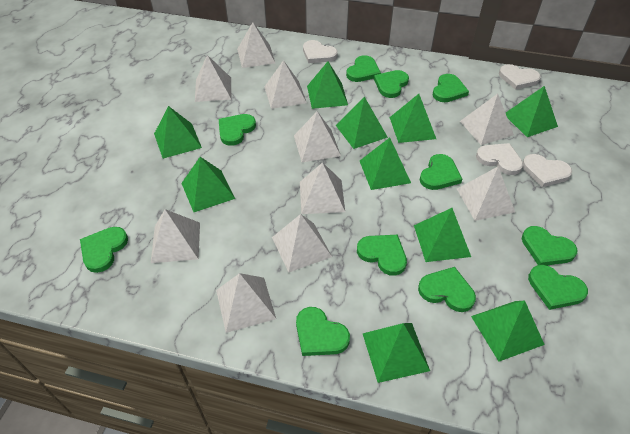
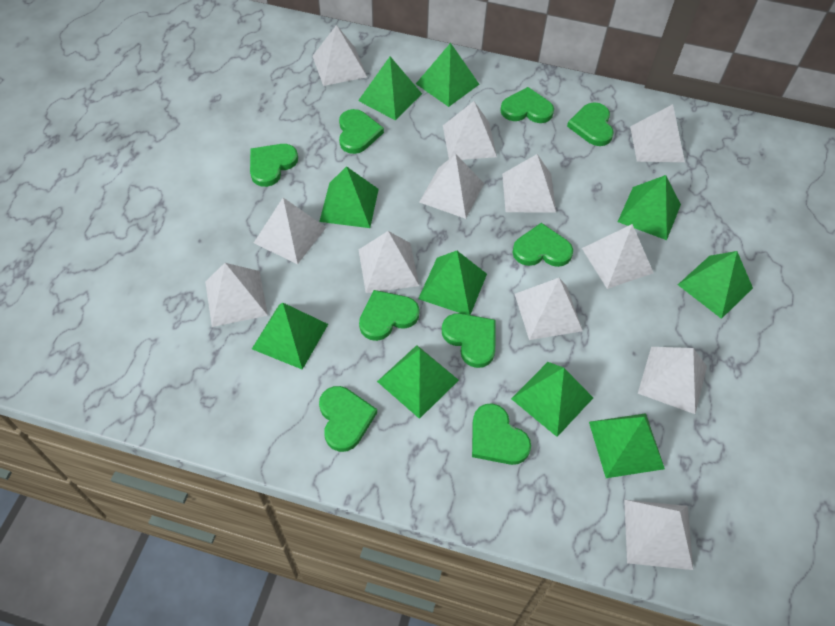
green heart: [80,227,128,273] [219,114,256,146] [296,307,350,356] [346,55,381,82] [357,235,407,276] [374,70,409,98] [418,267,476,312] [420,154,462,190] [433,74,469,102] [522,226,577,265] [528,265,588,310] = 11 -> [250,144,298,187] [319,386,377,452] [339,109,384,154] [359,290,420,341] [442,313,496,368] [472,403,531,465] [500,87,554,123] [512,223,573,267] [567,102,614,146] = 9
white heart: [303,40,338,63] [476,143,523,175] [499,64,541,90] [523,154,572,187] = 4 -> none = 0
white pyramid: [151,209,200,263] [195,55,231,102] [216,273,276,333] [237,22,275,68] [264,60,307,109] [272,214,332,273] [294,111,341,162] [300,162,345,214] [457,167,515,221] [460,94,514,145] = 10 -> [205,263,268,327] [254,198,326,264] [312,25,367,86] [359,231,419,293] [420,154,484,219] [443,101,497,160] [502,154,556,213] [515,278,583,340] [582,224,653,289] [624,500,693,570] [630,104,685,162] [638,347,707,414] = 12

